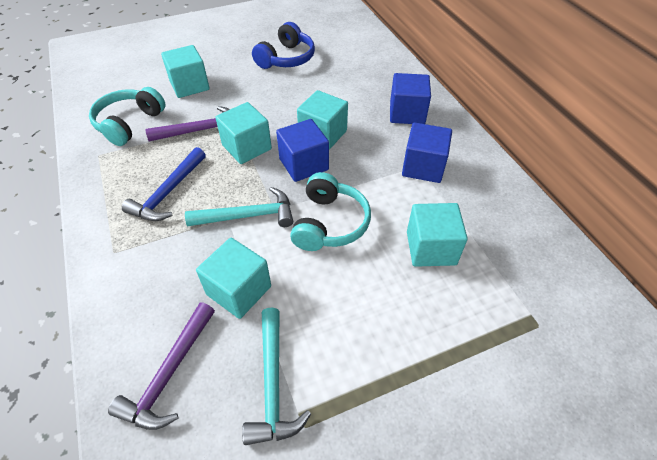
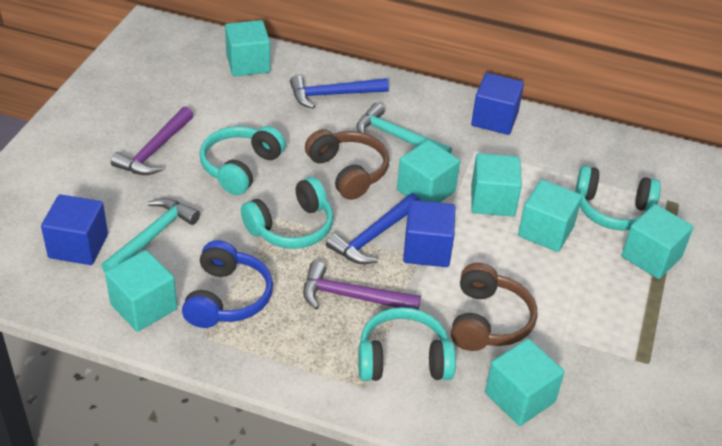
blue hammer: [122,147,206,221] = 1 -> [290,75,389,109] [326,193,420,264] = 2
brown headphones: none = 0 -> [305,129,389,200] [451,263,538,351] = 2
turquoise cube: [161,45,209,98] [196,238,271,319] [215,102,272,164] [297,90,348,150] [407,203,468,267] = 5 -> [105,250,177,332] [225,20,270,76] [397,140,460,203] [471,153,522,216] [485,339,565,426] [518,180,582,252] [622,204,693,279] = 7
turquoise headphones: [89,87,166,146] [290,172,371,251] = 2 -> [200,126,286,195] [241,177,334,249] [358,307,456,381] [575,166,661,231] = 4

